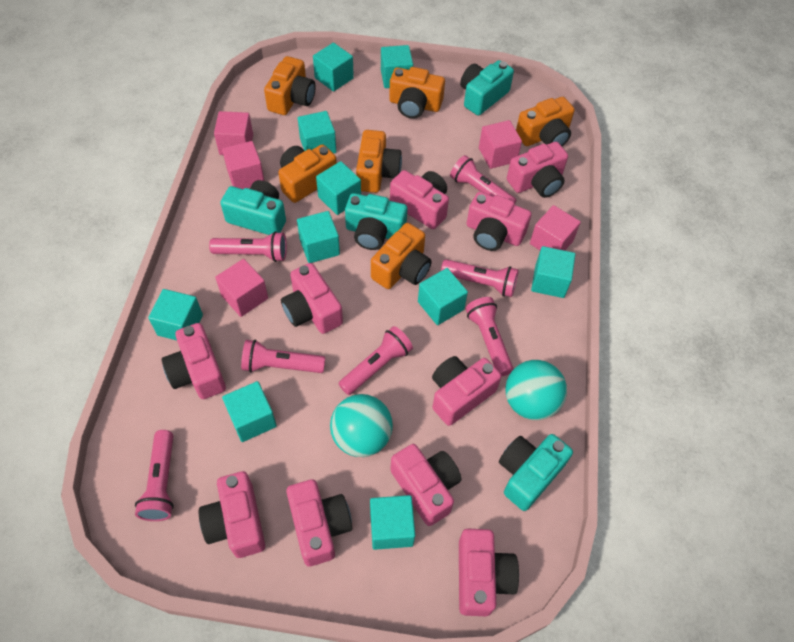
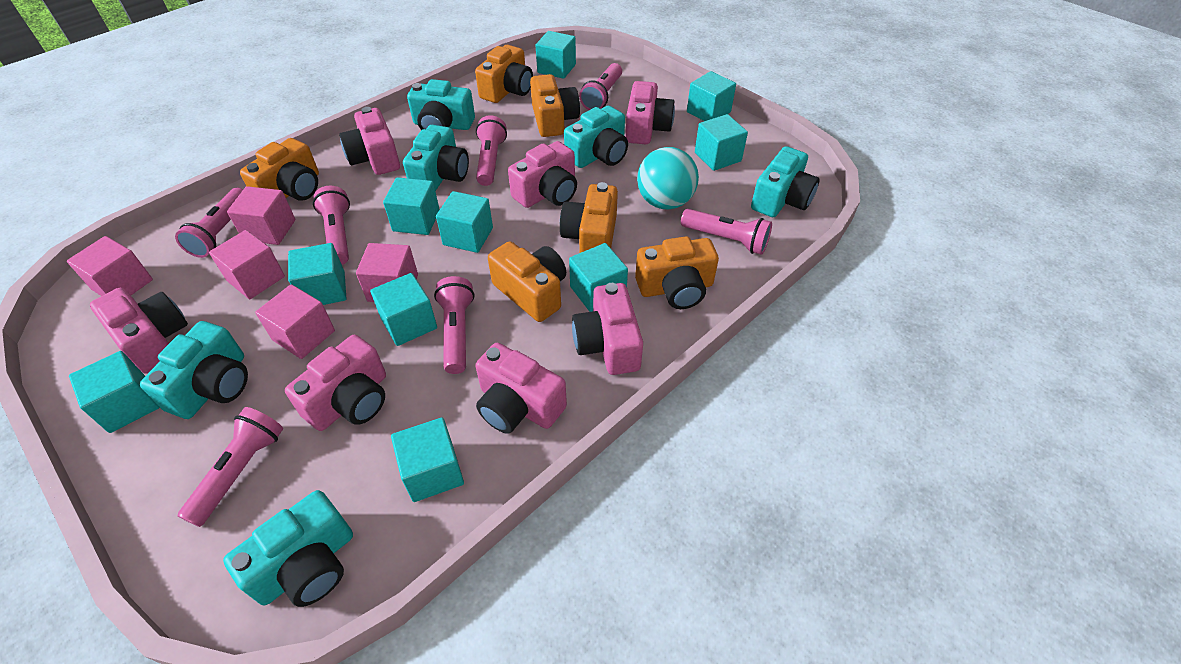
pink camera: [162,323,226,399] [198,471,265,558] [281,263,343,334] [286,479,352,567] [390,170,449,229] [390,444,461,526] [432,356,502,426] [459,529,519,616] [467,192,531,251] [507,142,568,198] = 10 -> [90,288,188,374] [285,335,386,431] [339,107,400,175] [475,343,567,434] [508,141,577,208] [572,283,643,375] [626,81,675,144] = 7
turquoise ball: [330,394,393,457] [505,360,567,420] = 2 -> [637,147,699,209] = 1
turquoise camera: [220,180,286,235] [345,193,407,250] [460,60,514,115] [499,434,573,511] = 4 -> [140,321,248,419] [223,490,353,607] [403,125,469,191] [407,79,475,130] [564,106,628,168] [751,146,820,217] = 6

